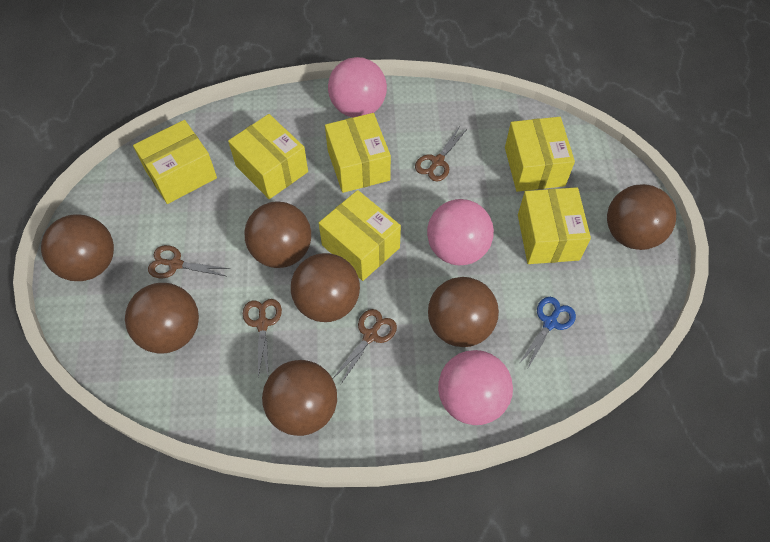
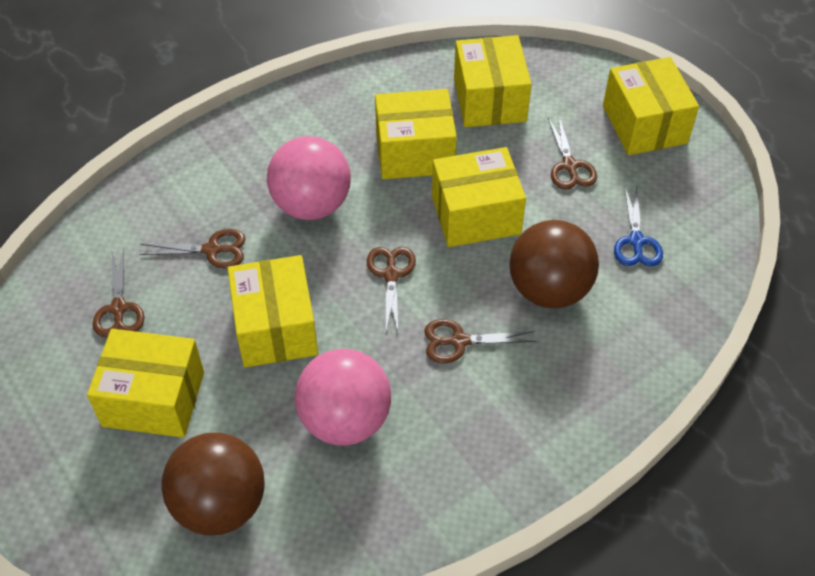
brown ball: [41,214,114,281] [125,283,199,354] [244,202,311,268] [262,360,337,436] [291,253,360,322] [428,277,499,347] [607,184,676,250] = 7 -> [161,433,265,535] [509,220,599,308] = 2
brown scissors: [148,245,230,278] [243,299,282,377] [333,309,397,384] [415,126,467,181] = 4 -> [93,248,144,337] [139,229,246,269] [367,247,416,332] [424,319,537,363] [548,117,597,190] = 5
pink ball: [328,57,387,117] [427,199,494,265] [438,350,513,425] = 3 -> [267,136,351,220] [295,349,391,446] = 2

